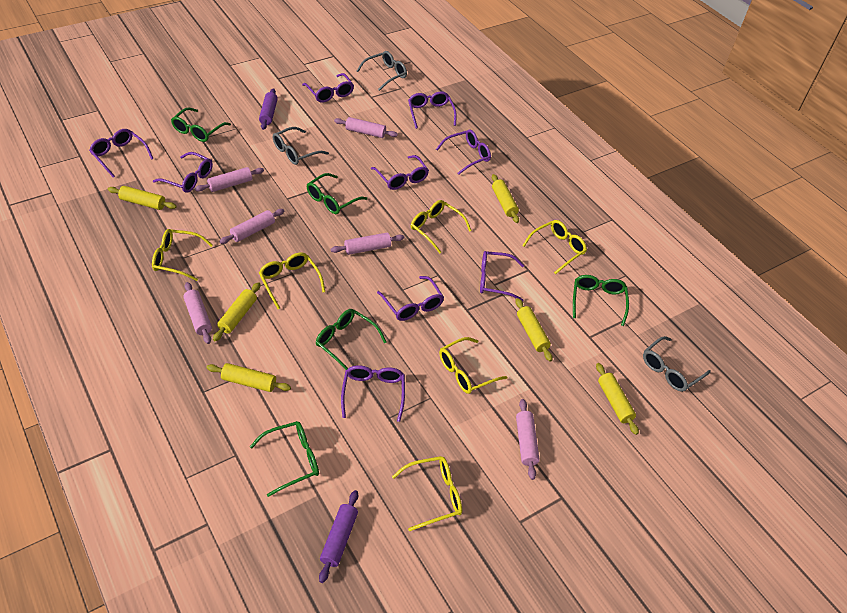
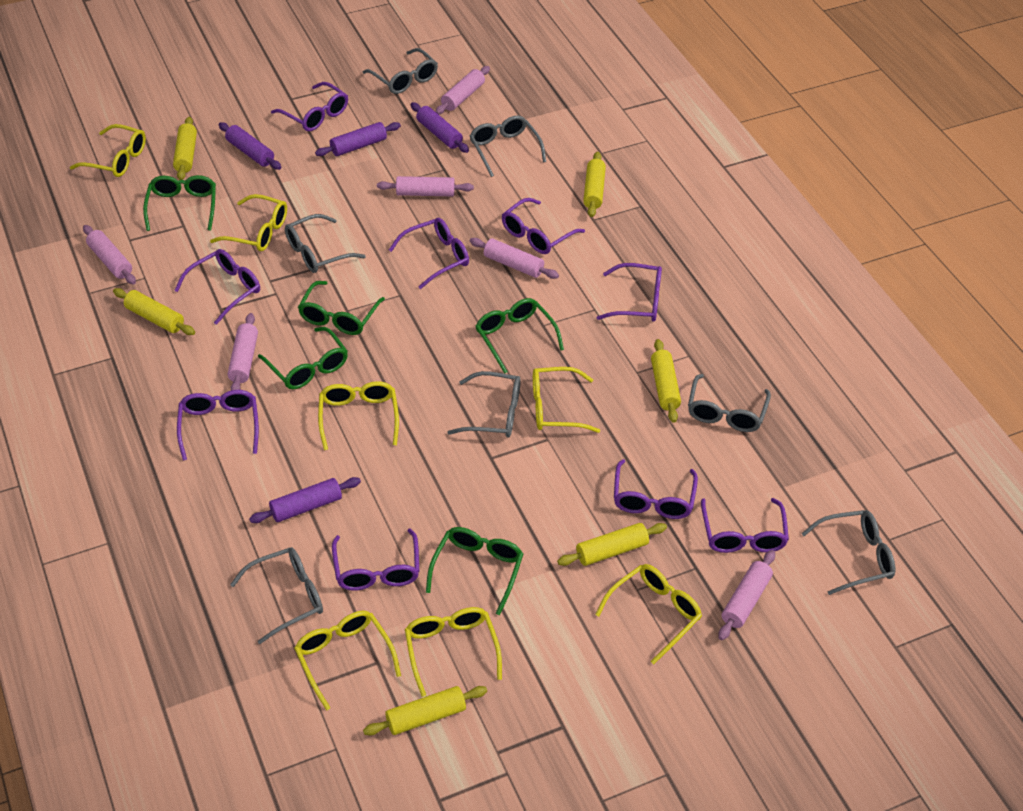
grey glasses: [273,127,329,165] [357,51,407,91] [643,336,711,392] = 3 -> [230,547,323,644] [285,214,366,273] [362,48,438,94] [447,371,521,438] [470,115,546,177] [688,374,771,432] [801,510,895,595] = 7
purple rolling pin: [259,88,278,130] [319,490,358,583] = 2 -> [219,122,281,170] [249,477,361,523] [315,122,401,156] [411,102,469,153] = 4
yellow glasses: [152,229,213,281] [259,253,325,309] [392,456,462,531] [411,200,472,253] [439,337,507,394] [522,220,587,274] = 6 -> [70,124,146,177] [210,194,287,251] [294,611,401,711] [318,381,399,450] [405,607,502,697] [533,367,600,433] [595,564,702,664] = 7

